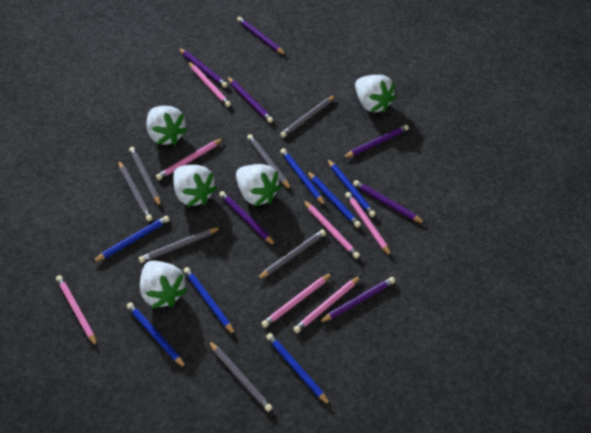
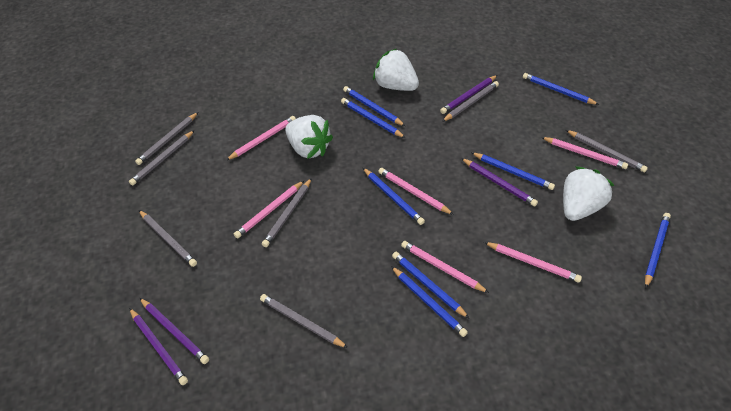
blue pencil: [93,216,170,262] [127,302,186,369] [183,267,236,336] [266,333,331,406] [280,148,325,206] [307,171,361,228] [327,159,375,217] = 7 -> [341,98,406,138] [343,86,405,126] [363,168,425,225] [391,266,468,337] [392,252,470,319] [471,152,555,190] [523,73,599,105] [645,213,671,289] = 8
pink pencil: [56,275,97,347] [156,138,224,180] [188,62,231,107] [261,273,332,328] [293,276,361,333] [303,200,360,259] [345,192,392,257] = 7 -> [226,116,296,160] [234,181,304,238] [378,168,454,215] [401,241,489,293] [484,242,582,283] [541,137,628,169] = 6
purple pencil: [178,48,228,88] [219,191,276,246] [226,76,273,123] [237,17,286,55] [318,277,395,323] [343,125,409,158] [353,180,425,224] = 7 -> [129,308,188,385] [140,298,209,364] [440,75,497,114] [461,158,538,206] = 4
white strawberry: [140,261,188,309] [146,106,188,145] [173,165,217,207] [236,164,281,207] [355,75,396,113] = 5 -> [285,115,333,159] [373,49,419,91] [563,167,615,221] = 3

